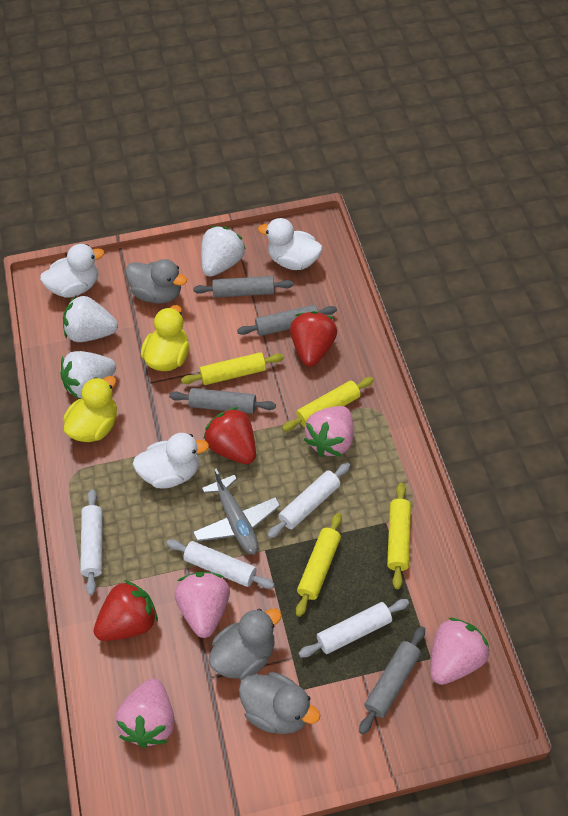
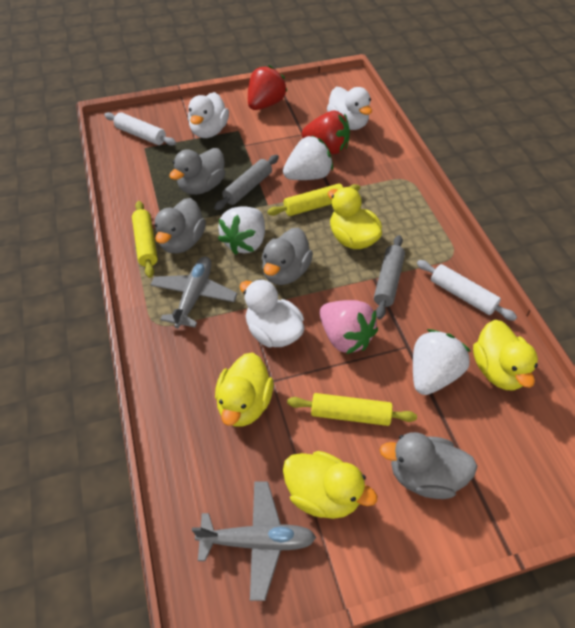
grey duck: [125,259,187,304] [208,608,282,680] [239,672,320,734] = 3 -> [154,198,206,254] [169,148,225,195] [262,228,313,285] [380,432,477,499] = 4
grey plane: [193,469,280,554] = 1 -> [151,256,238,328] [192,482,316,601] = 2
grey rolling pin: [169,388,276,414] [193,276,294,298] [237,305,337,336] [359,626,425,734] = 4 -> [214,155,279,210] [374,235,405,320] = 2
pink strawberry: [115,678,175,748] [175,572,230,638] [304,406,353,457] [431,618,489,685] = 4 -> [320,300,378,354] = 1
red strawberry: [94,580,158,641] [204,407,256,464] [290,311,337,366] = 3 -> [248,65,287,110] [302,111,350,154] = 2
white rolling pin: [80,489,103,595] [166,539,275,589] [267,462,350,538] [298,599,409,658] = 4 -> [104,112,176,146] [417,260,517,321] = 2
yellow duck: [63,376,117,442] [141,305,189,371] = 2 -> [215,353,274,427] [283,451,377,519] [328,187,382,249] [473,320,538,391] = 4
yellow rolling pin: [181,352,284,385] [282,377,374,431] [296,513,342,617] [387,483,411,589] = 4 -> [132,201,158,278] [267,184,360,216] [287,393,417,426] = 3

